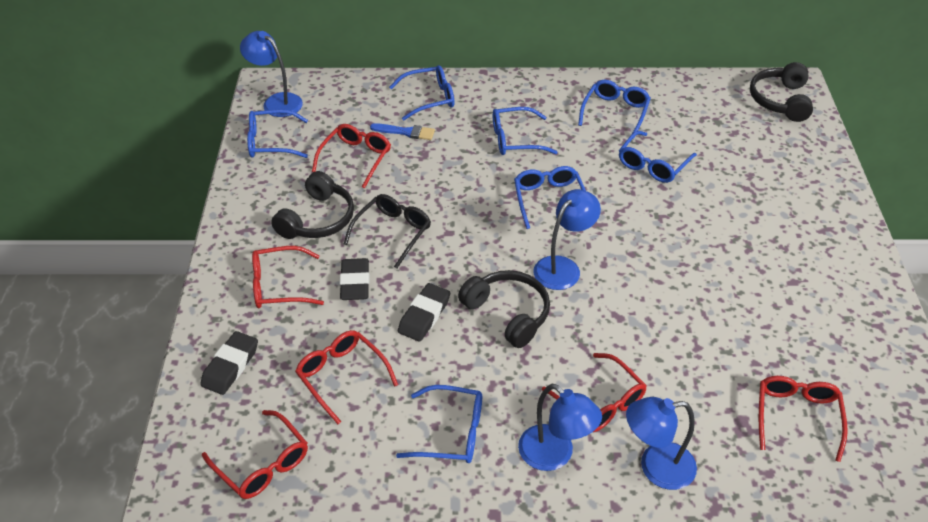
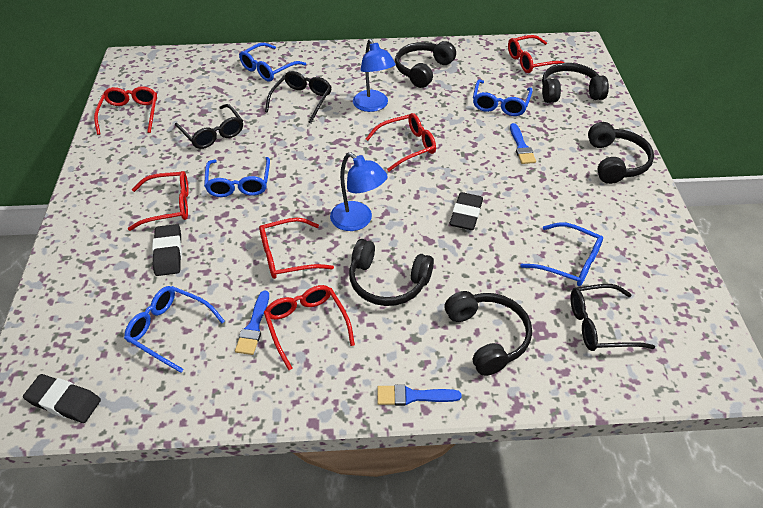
black glasses: [344,194,431,268] = 1 -> [175,104,243,149] [265,71,332,124] [571,284,655,351] = 3
black headphones: [271,171,354,239] [458,270,550,348] [750,62,813,122] = 3 -> [349,239,434,306] [395,41,456,88] [445,291,532,376] [542,63,609,103] [588,122,654,184] = 5
blue brush: [370,123,435,140] = 1 -> [235,290,269,355] [377,385,462,406] [510,123,536,164] = 3
blue glasses: [247,109,308,158] [389,65,454,121] [396,385,482,463] [493,107,558,155] [514,166,586,229] [578,80,651,139] [619,131,697,183] = 7 -> [124,286,225,373] [204,157,270,197] [239,43,306,82] [473,80,533,116] [520,222,603,286] = 5
blue lamp: [240,31,303,117] [518,384,602,471] [533,189,601,290] [626,397,697,490] = 4 -> [330,153,387,231] [353,39,396,112] = 2

